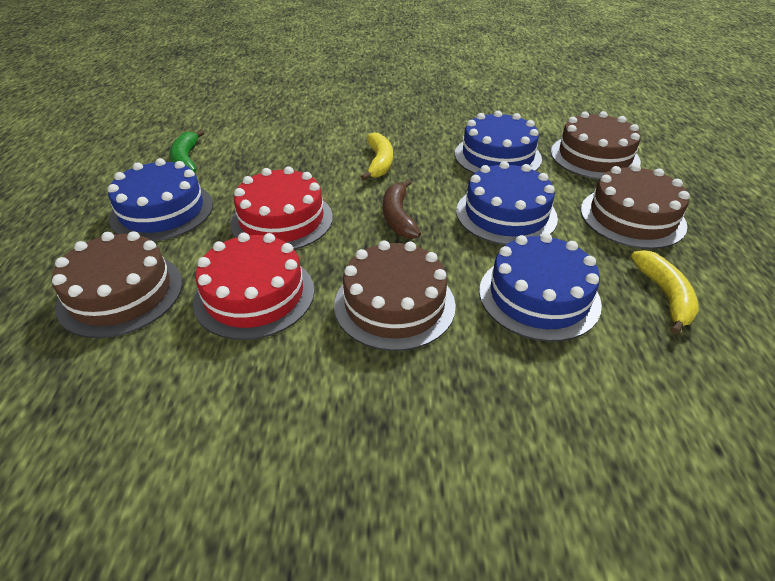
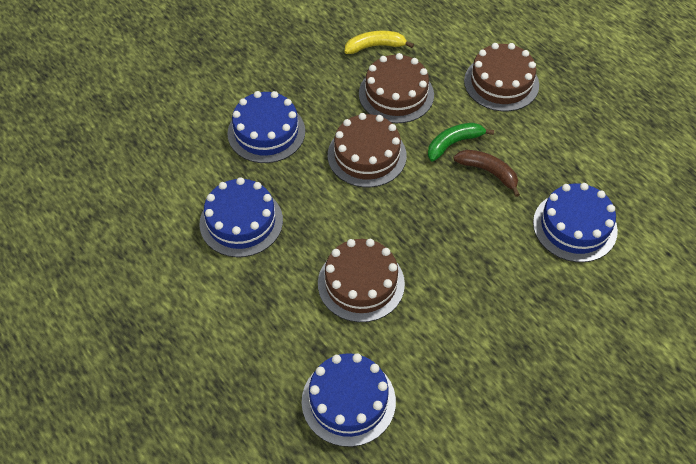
red cake: [193,233,314,340] [230,166,333,250] = 2 -> none = 0
yellow banana: [361,132,393,181] [631,250,699,335] = 2 -> [345,31,414,54] = 1

